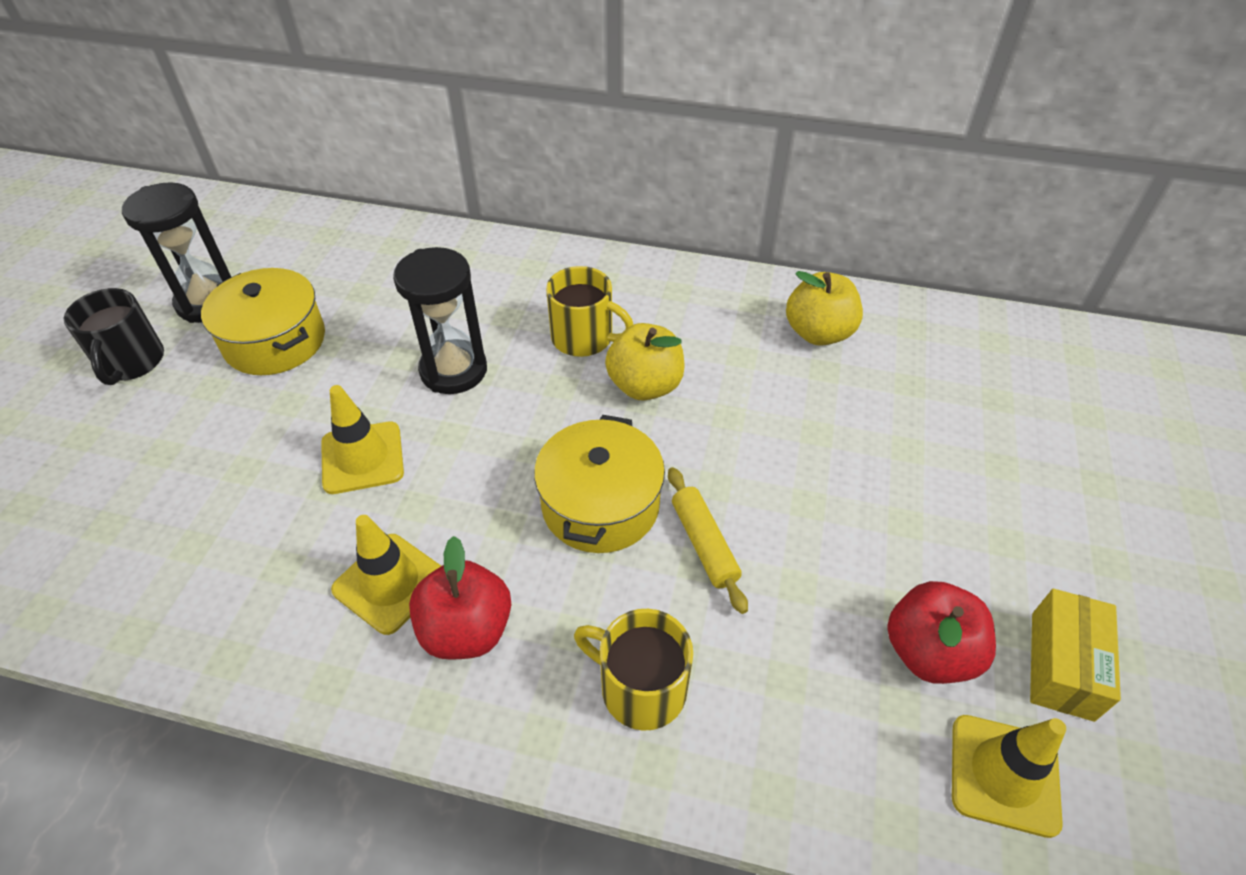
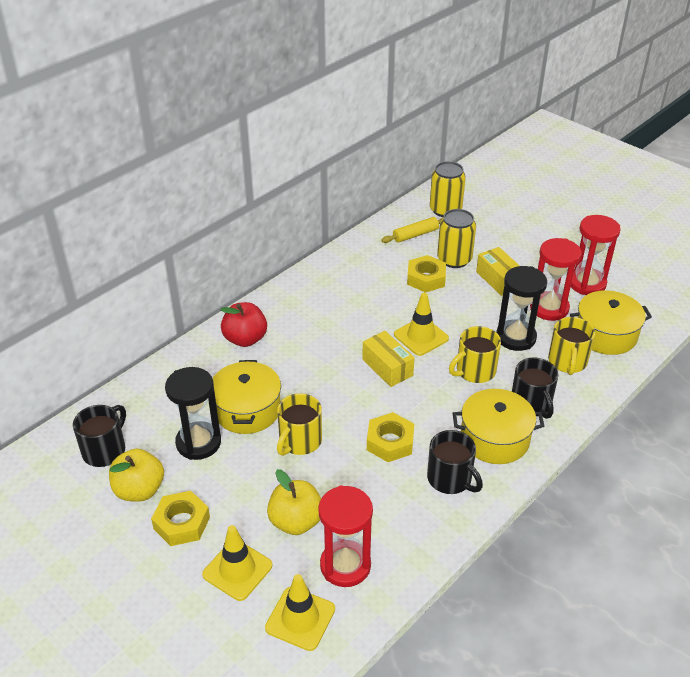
black mug: [64,288,164,385] = 1 -> [73,405,126,467] [427,430,483,494] [512,358,558,419] = 3
red apple: [409,536,511,660] [887,581,996,684] = 2 -> [220,302,267,347] = 1
red hourglass: none = 0 -> [318,485,373,587] [530,238,582,321] [571,215,621,295] = 3
yellow box: [1030,589,1121,722] = 1 -> [362,331,415,387] [476,247,520,296] = 2
yellow can: none = 0 -> [430,161,466,217] [437,209,476,268] = 2
yellow mug: [546,266,633,357] [574,609,693,731] = 2 -> [277,393,322,456] [449,326,501,383] [548,317,595,375] = 3
yellow nut: none = 0 -> [151,491,210,546] [367,412,414,462] [407,255,446,293] = 3
yellow pot: [201,268,325,375] [534,415,665,553] = 2 -> [213,360,281,434] [453,389,544,464] [570,290,652,355] = 3

